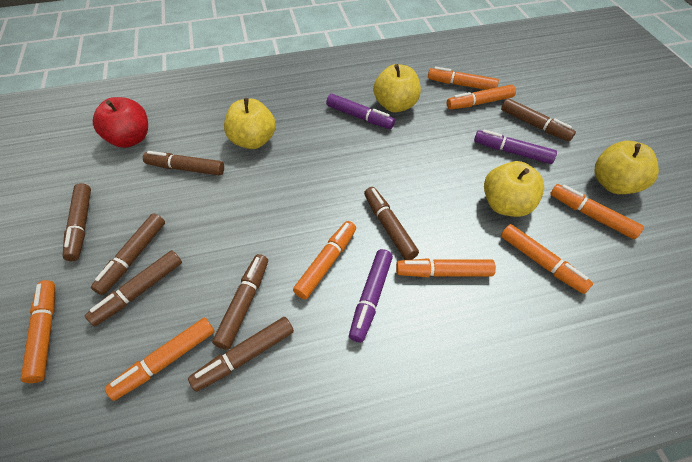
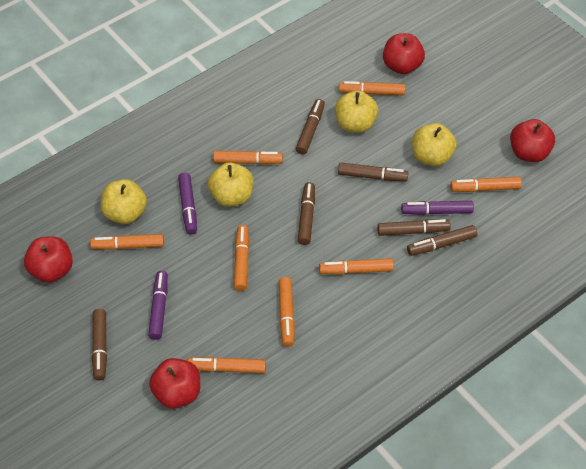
brown marker: [63,183,91,261] [85,250,182,326] [91,213,165,295] [143,151,224,176] [188,317,294,392] [212,254,268,350] [364,187,419,260] [501,98,576,141] = 8 -> [92,309,107,381] [296,99,325,155] [298,182,315,245] [338,163,408,181] [377,219,450,236] [407,225,477,256] = 6
red apple: [93,97,148,148] = 1 -> [24,236,73,283] [149,358,200,408] [383,33,425,74] [510,119,555,162] = 4

